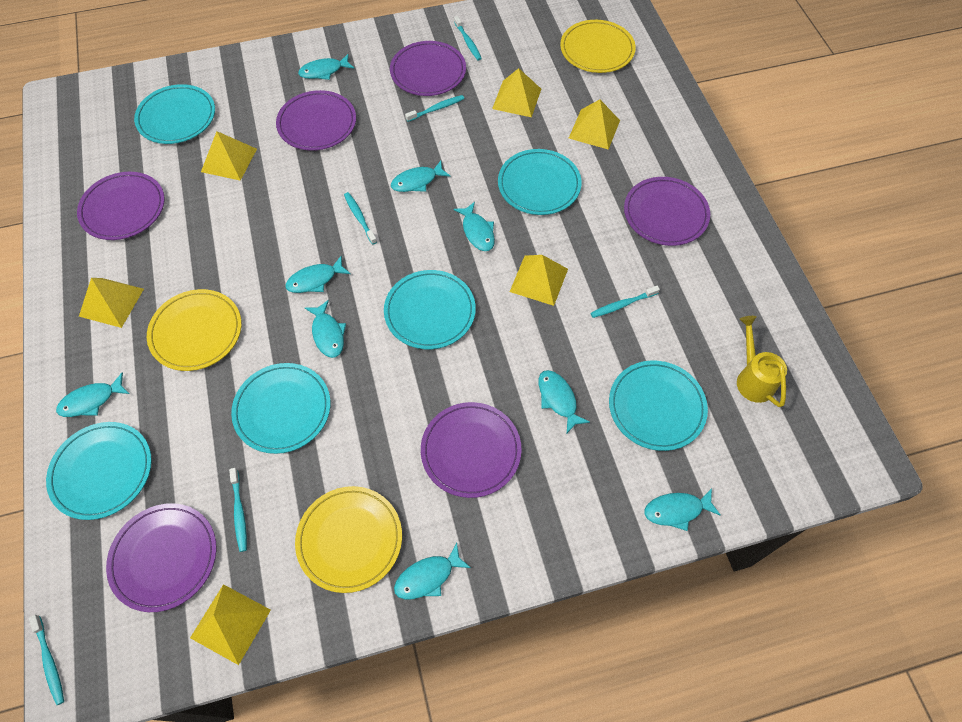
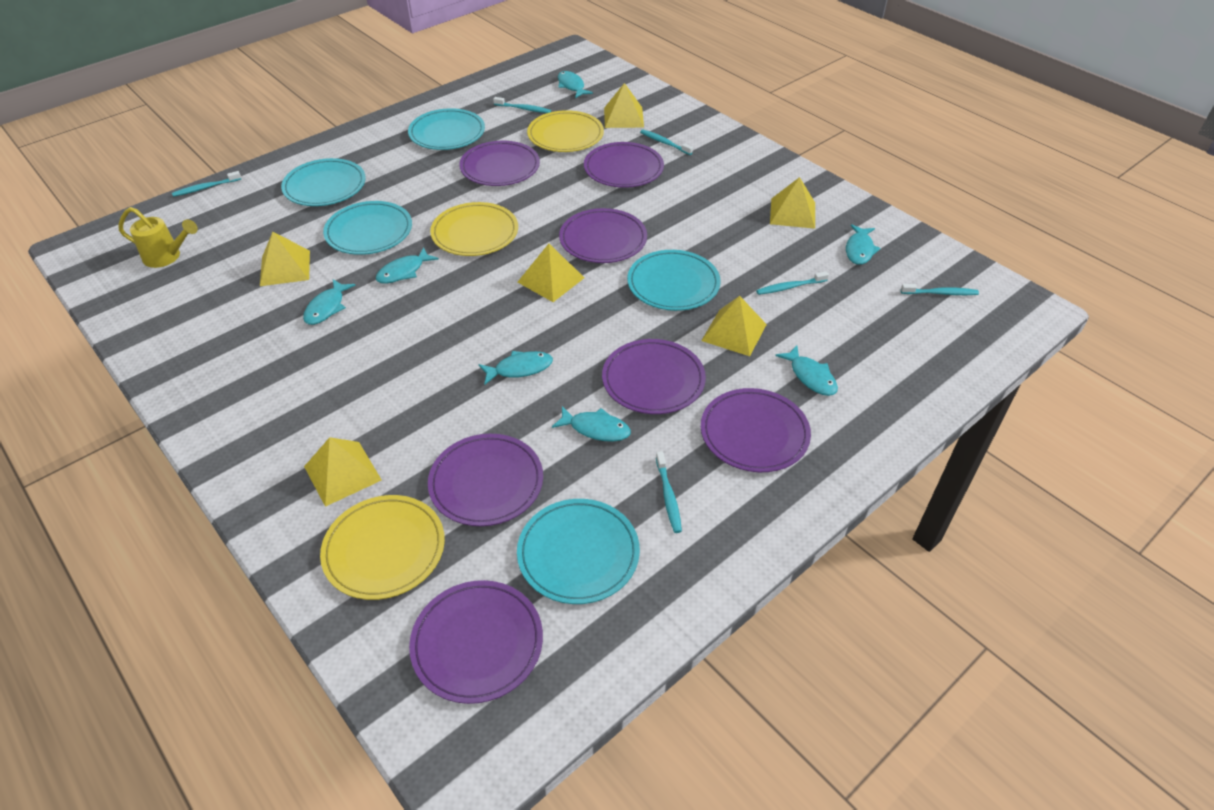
purple plate: [77,172,165,240] [106,503,216,612] [276,90,356,151] [390,41,466,96] [421,402,522,498] [624,177,710,246] = 6 -> [409,580,543,704] [428,434,543,526] [459,141,540,186] [559,208,647,263] [584,142,664,188] [602,339,706,414] [701,388,811,472] = 7
turquoise fish: [56,373,130,417] [285,256,351,293] [298,54,354,80] [305,300,346,358] [391,161,451,192] [394,543,471,599] [453,202,495,251] [538,370,590,433] [644,488,721,531] = 9 -> [303,279,356,325] [375,247,439,284] [479,351,553,384] [552,406,631,442] [558,71,593,98] [775,345,838,396] [846,224,881,265] = 7
turquoise plate: [46,422,152,520] [134,84,215,144] [231,363,330,454] [384,270,476,349] [498,149,582,215] [609,361,708,451] = 6 -> [281,158,366,206] [323,201,412,255] [408,108,485,150] [517,499,640,604] [627,250,721,311] = 5

